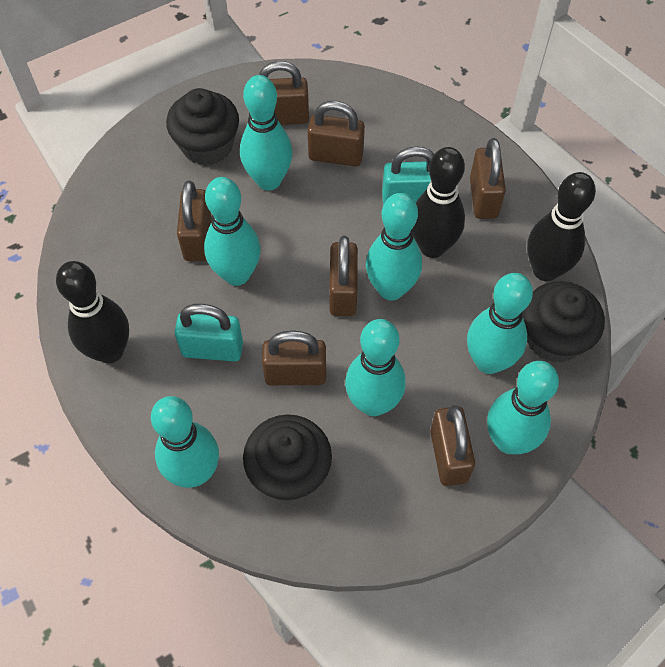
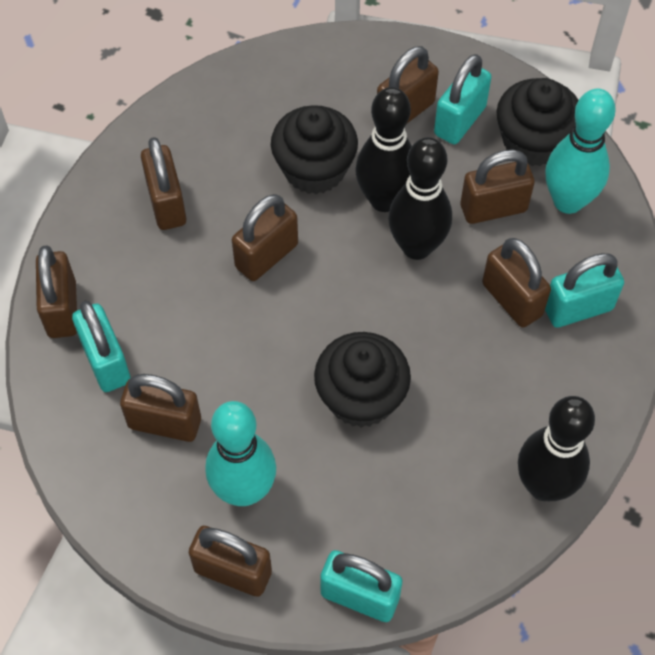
brown padlock: [177,181,212,261] [259,61,309,125] [262,331,326,385] [308,101,365,167] [329,236,358,316] [430,405,475,486] [470,138,506,219] = 7 -> [36,245,77,338] [120,374,201,442] [141,137,186,230] [189,526,272,597] [232,194,298,281] [377,46,439,123] [460,149,535,224] [482,238,551,328] = 8
turquoise bowling pin: [151,396,219,488] [204,177,261,286] [240,75,292,190] [345,319,406,416] [366,193,422,300] [467,273,533,374] [487,361,559,454] = 7 -> [206,401,276,506] [546,89,616,214] = 2
turquoise padlock: [175,304,243,362] [382,146,434,205] = 2 -> [72,301,131,392] [320,550,402,622] [434,54,491,144] [545,253,624,328] = 4

